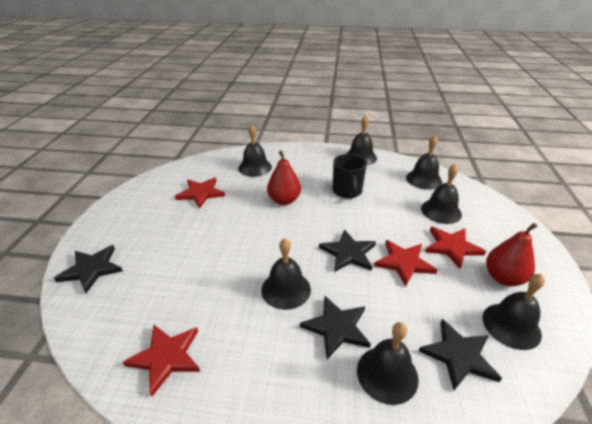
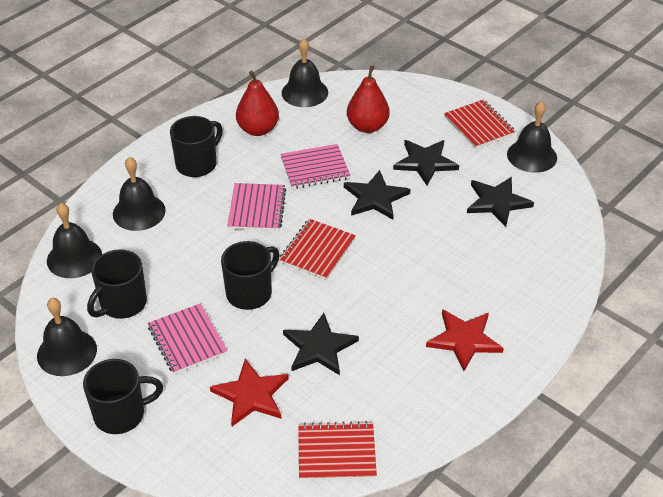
black bell: [238,125,272,177] [261,238,311,310] [346,115,377,166] [357,322,419,405] [406,135,442,190] [421,164,462,224] [482,274,545,350] = 7 -> [37,298,97,376] [47,203,102,278] [113,157,166,231] [282,38,328,107] [507,101,557,173] = 5
black mug: [333,154,367,199] = 1 -> [83,359,163,434] [87,249,147,319] [170,116,223,177] [221,241,280,310] = 4
pink notebook: none = 0 -> [148,304,228,374] [227,183,286,231] [280,144,351,189] = 3
red notebook: none = 0 -> [279,219,356,280] [298,421,377,480] [444,100,516,149] = 3
red star: [123,325,200,397] [175,177,225,209] [374,240,437,286] [425,227,486,269] = 4 -> [210,359,289,426] [426,309,504,371] = 2

